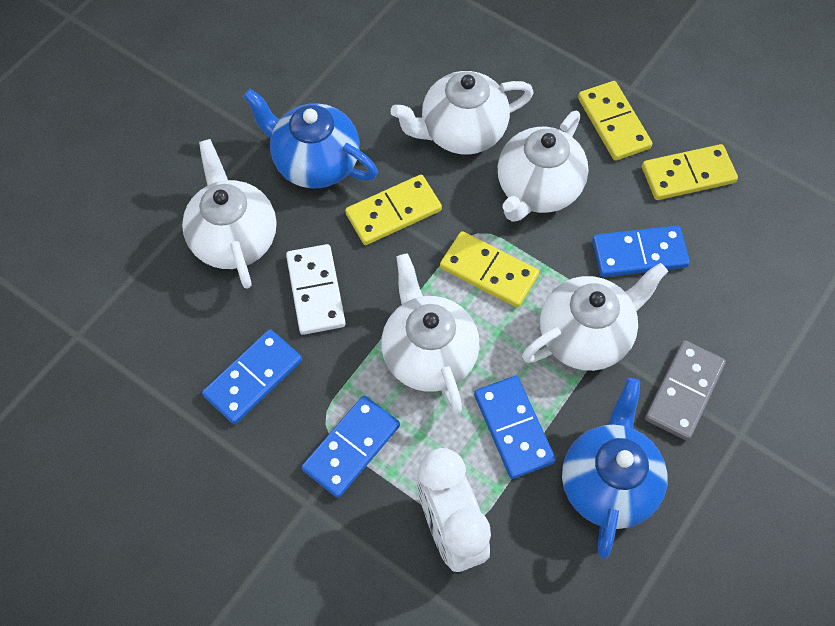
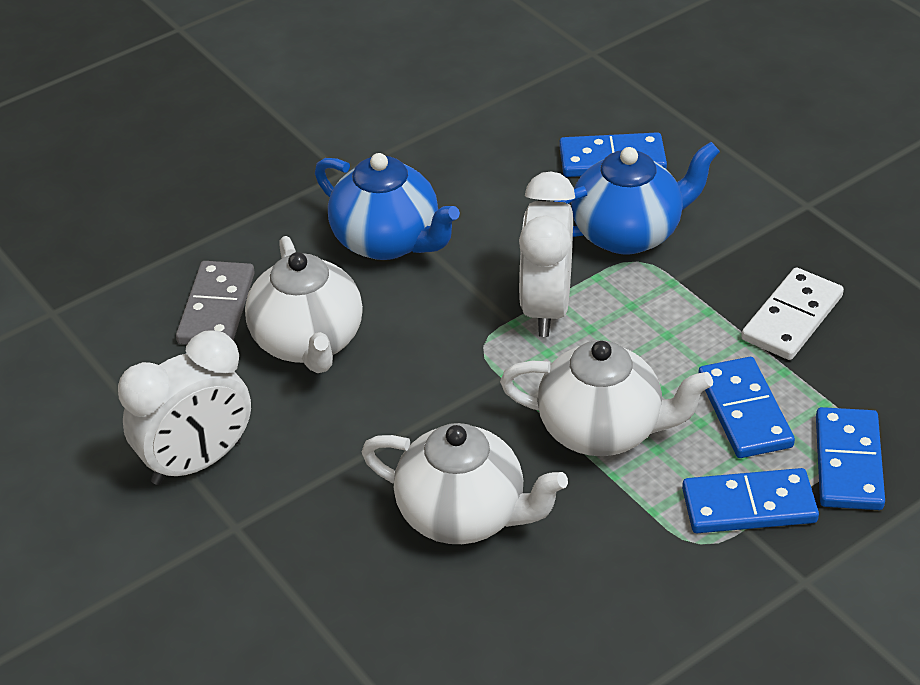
white clock: [416,448,491,572] = 1 -> [118,330,251,485] [519,172,575,337] = 2
white teapot: [182,139,276,289] [381,253,479,414] [391,71,534,154] [498,111,588,222] [522,263,668,371] = 5 -> [245,236,363,373] [362,423,568,544] [500,340,713,456] = 3
yellow domino: [345,175,442,245] [440,231,539,308] [578,81,652,161] [642,144,738,200] = 4 -> none = 0

